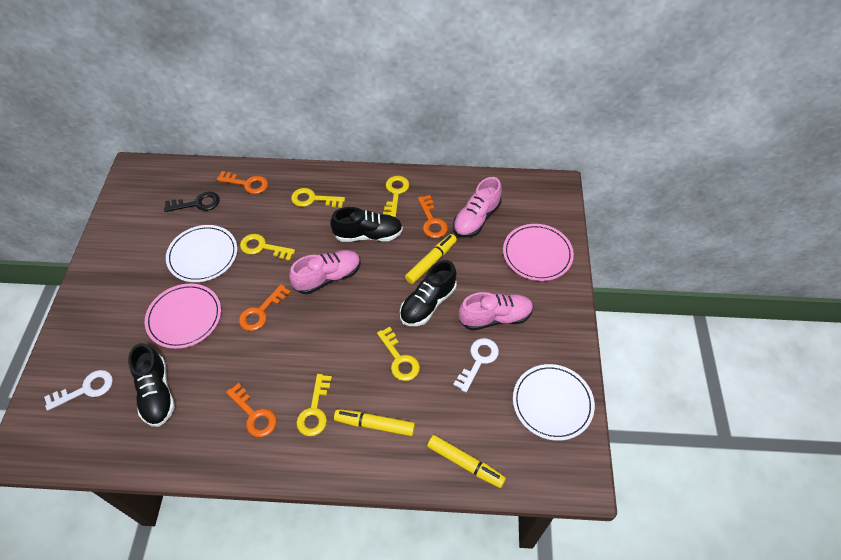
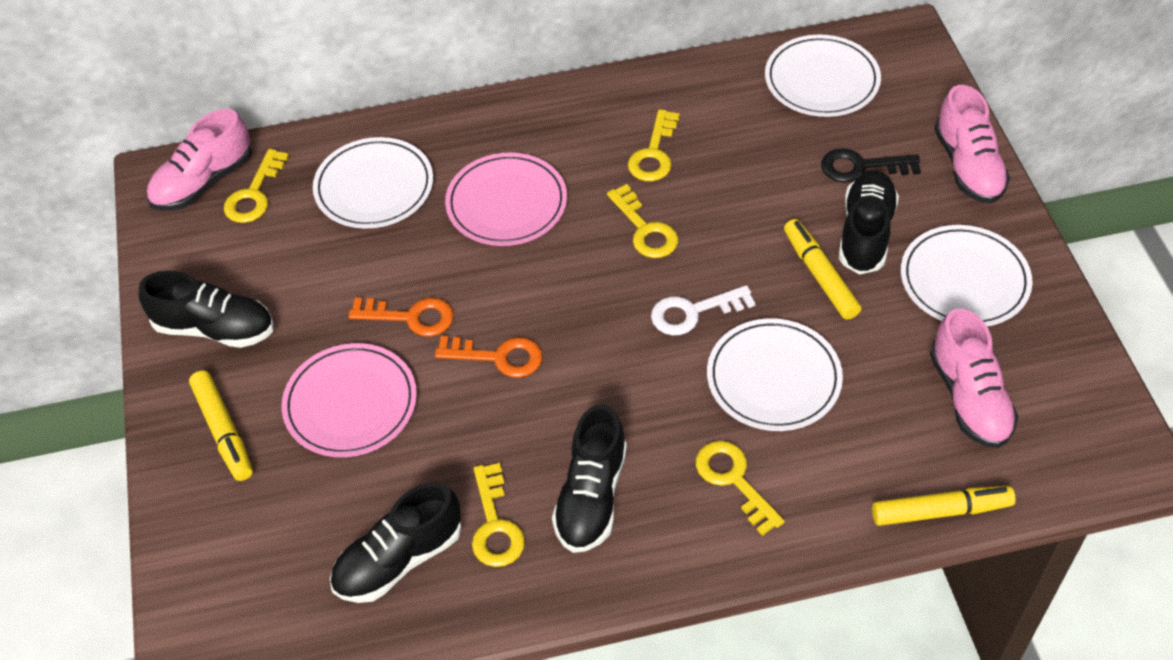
black shoe: [128,343,175,427] [330,207,403,242] [400,260,457,326] = 3 -> [139,271,273,348] [330,482,462,603] [552,405,627,553] [839,170,899,274] = 4
orange key: [216,171,268,194] [226,383,277,437] [239,284,291,331] [418,195,448,238] = 4 -> [349,297,454,337] [435,336,543,378] = 2
white key: [44,370,113,411] [453,338,499,392] = 2 -> [651,285,756,336] = 1
white plate: [166,225,237,282] [513,364,595,441] = 2 -> [313,137,433,229] [707,318,843,431] [765,35,881,117] [901,225,1032,326] = 4

